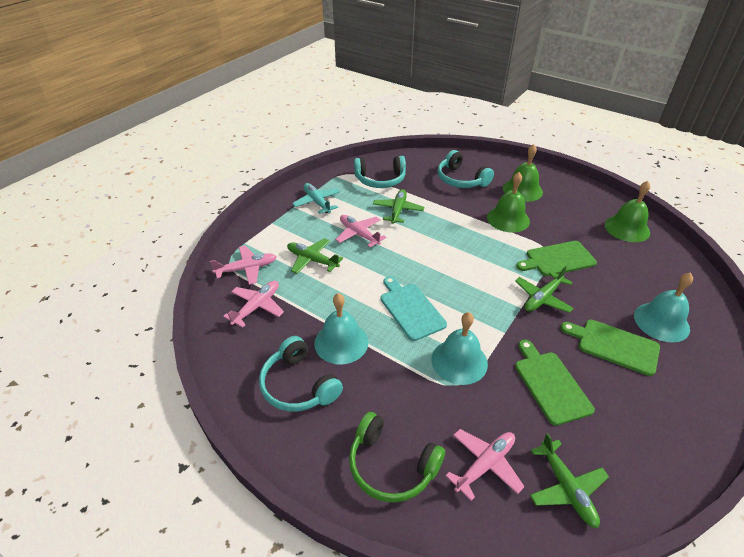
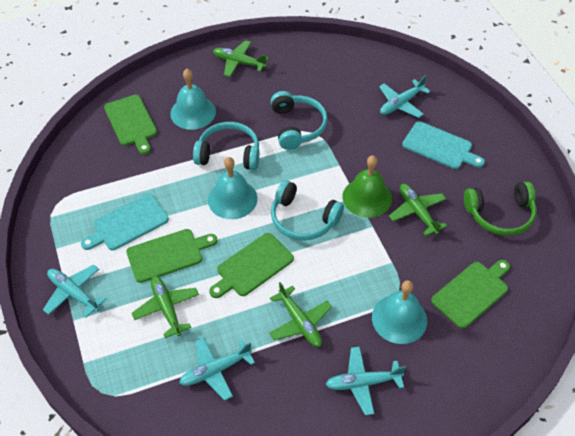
green bell: [487,172,530,233] [503,144,543,202] [605,181,650,242] = 3 -> [342,155,392,218] = 1
green cutting board: [515,340,595,426] [516,241,597,276] [560,320,660,376] = 3 -> [104,95,157,154] [126,229,217,283] [209,233,294,298] [431,260,510,329] = 4
pink plane: [210,245,276,285] [223,281,284,328] [335,215,386,247] [445,429,524,501] = 4 -> none = 0
turquoise cutting board: [381,276,447,341] = 1 -> [81,194,169,250] [402,121,485,169] = 2
turquoise plane: [292,183,340,214] = 1 -> [43,264,106,318] [180,337,255,400] [325,347,406,415] [379,75,431,118] = 4

